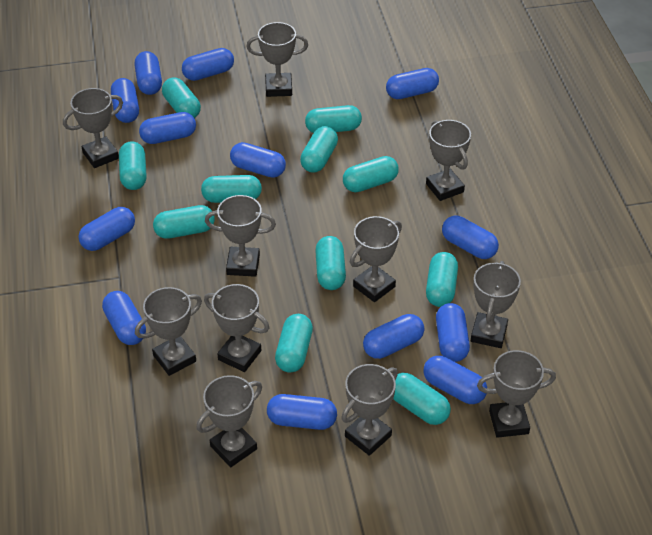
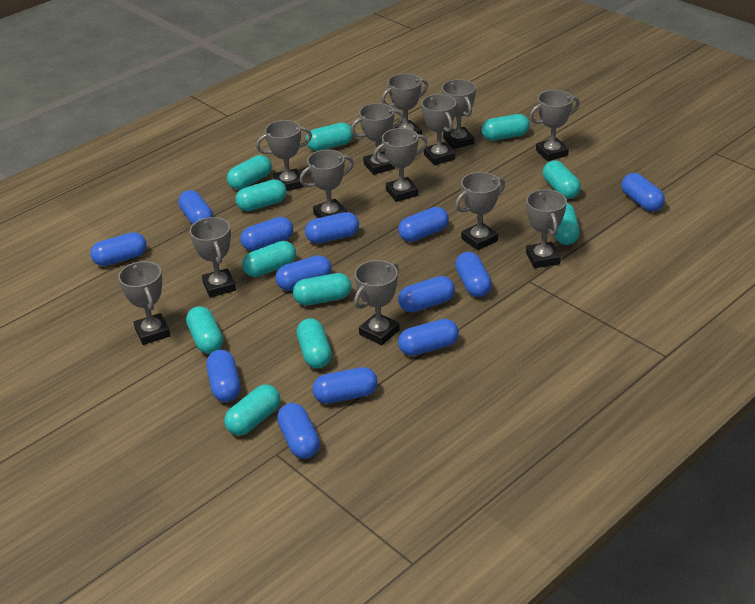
grey trophy: [63,88,123,168] [135,287,202,376] [196,375,262,467] [204,284,269,372] [205,195,276,277] [246,22,308,97] [341,364,398,456] [350,216,402,302] [426,120,471,201] [471,261,521,348] [477,350,556,438] = 11 -> [118,261,170,345] [190,217,236,297] [256,120,312,191] [300,150,353,218] [351,103,403,175] [354,260,400,345] [373,128,427,202] [381,73,428,135] [421,94,457,165] [442,79,476,149] [455,172,505,250] [526,189,567,268] [530,90,579,161] = 13

